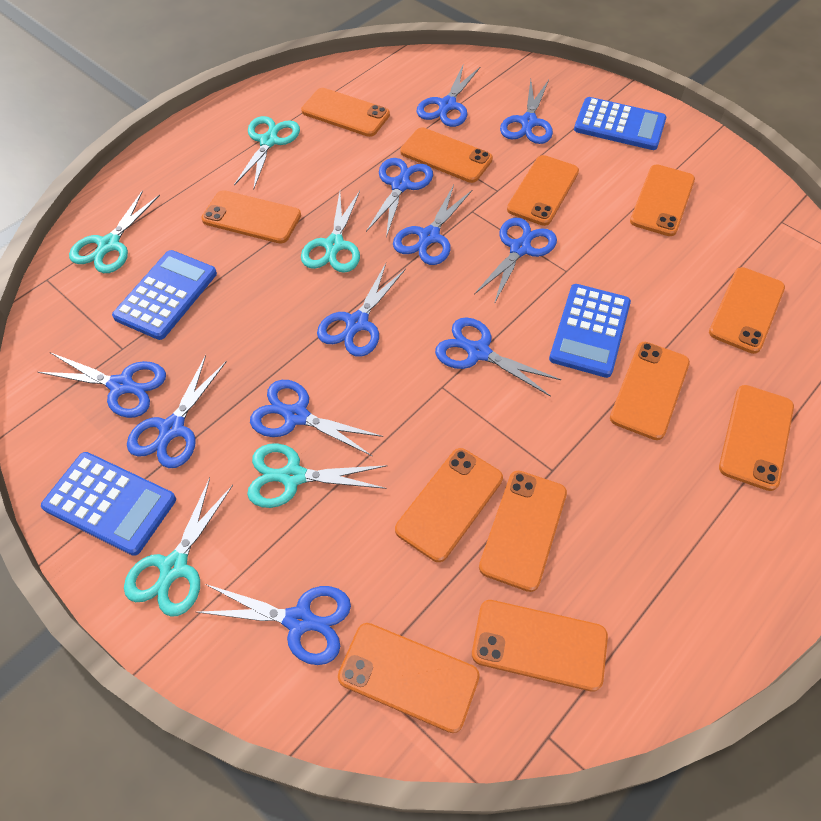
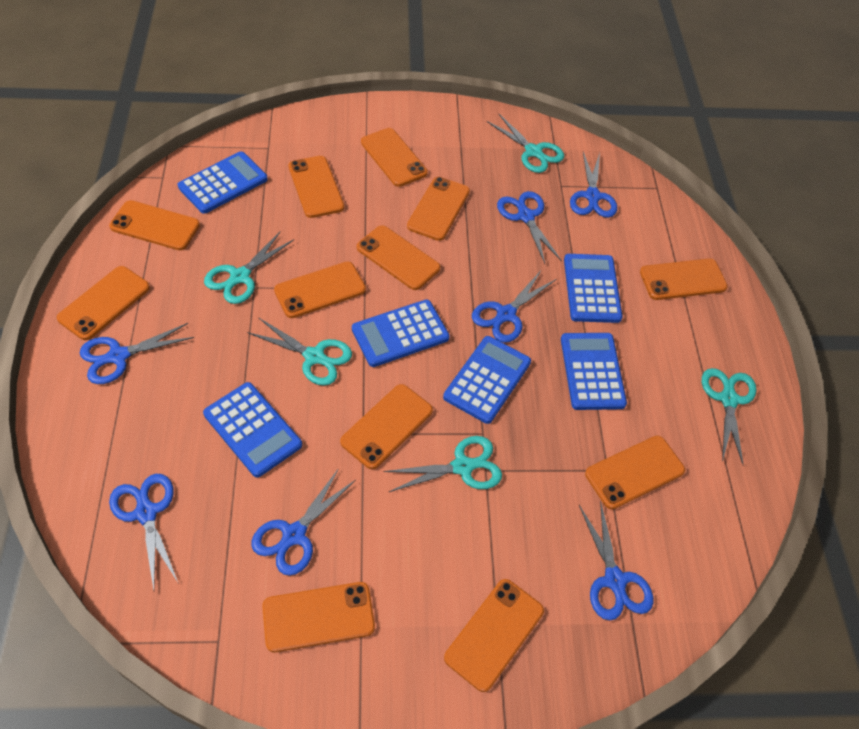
blue calculator: [41,452,176,556] [112,250,217,340] [549,284,631,378] [574,97,667,150] = 4 -> [178,151,268,214] [203,382,302,477] [352,300,450,367] [443,336,531,424] [561,333,627,410] [564,254,623,323] = 6
blue scissors: [38,352,166,418] [127,355,227,468] [197,584,351,665] [250,380,383,457] [317,263,406,357] [366,158,433,237] [393,185,472,265] [417,63,480,127] [435,317,561,397] [474,218,557,304] [500,80,553,144] = 11 -> [80,323,194,384] [109,474,179,590] [251,468,356,576] [472,271,556,343] [497,191,562,264] [570,152,617,218] [579,500,653,621] = 7

